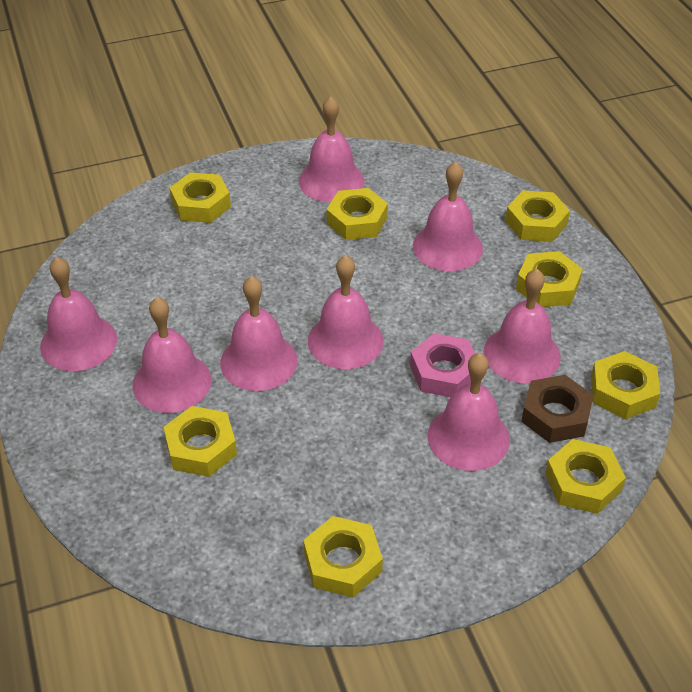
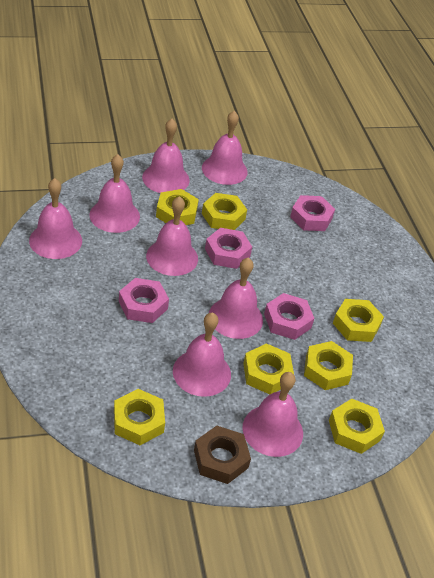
pink nut: [410,333,475,397] = 1 -> [119,278,169,323] [205,228,252,269] [264,293,314,340] [290,195,335,231] = 4
yellow nut: [164,406,237,477] [170,172,231,223] [303,516,383,597] [326,188,388,240] [505,190,570,242] [516,251,583,307] [545,439,626,514] [591,351,660,419] = 8 -> [114,389,165,445] [156,189,199,225] [202,193,247,230] [243,343,294,394] [304,341,353,390] [329,399,385,454] [333,299,384,342] = 7

